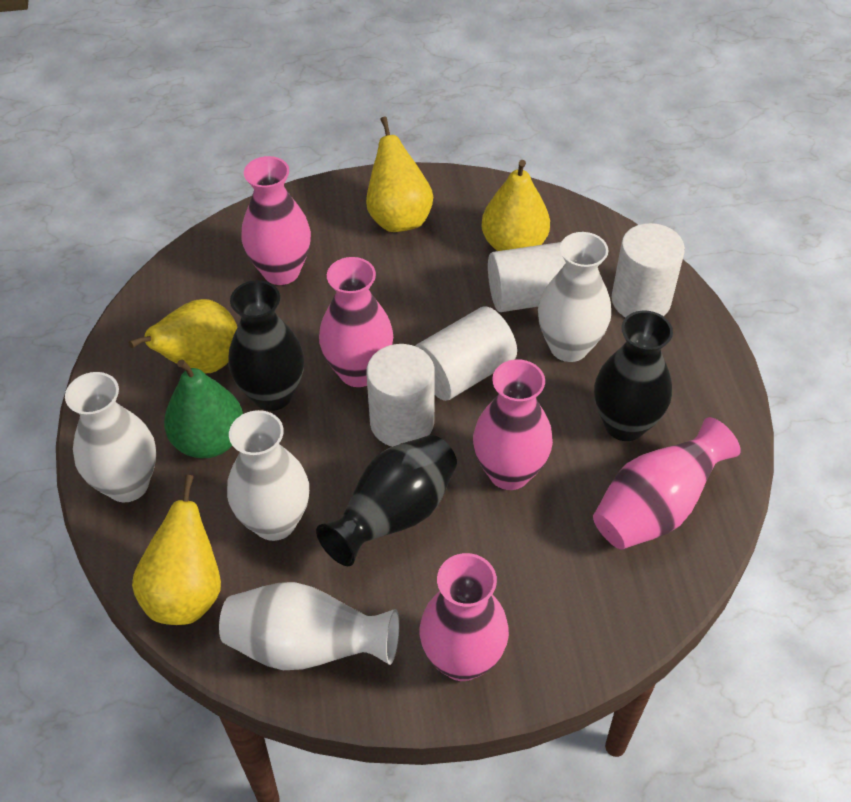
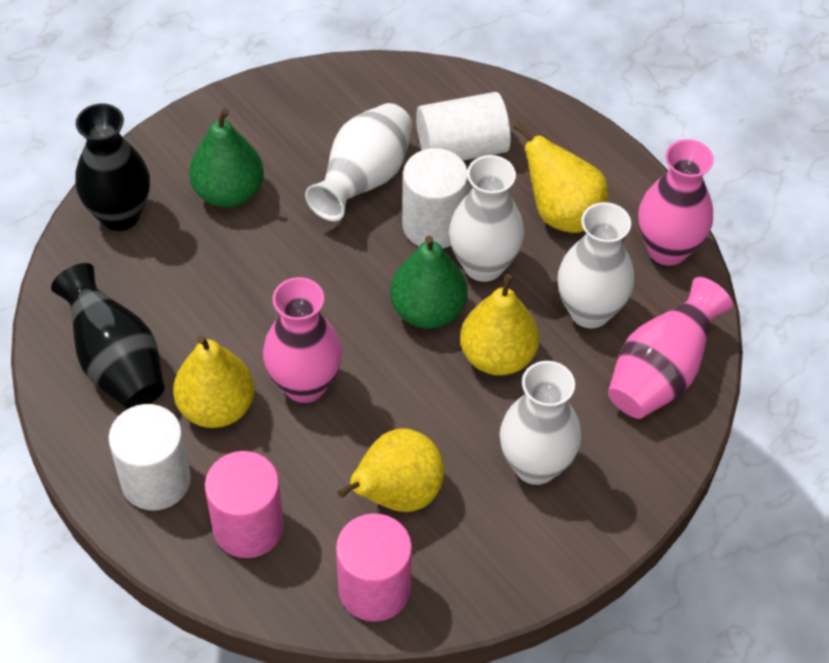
black vase: [228,280,304,411] [316,435,457,566] [594,310,673,441] = 3 -> [51,263,165,409] [75,103,150,231] = 2
green pear: [164,359,243,458] = 1 -> [189,108,264,208] [390,236,467,329] = 2
pink cylinder: none = 0 -> [205,451,284,558] [336,513,412,622] = 2
pink vase: [241,156,311,285] [319,257,393,387] [420,553,509,681] [473,359,553,490] [593,417,741,550] = 5 -> [263,277,342,403] [608,277,733,419] [638,139,714,266] = 3
white cylinder: [366,344,435,447] [416,306,517,401] [488,242,566,312] [612,223,685,317] = 4 -> [109,404,191,511] [402,148,468,249] [416,92,511,161] = 3

